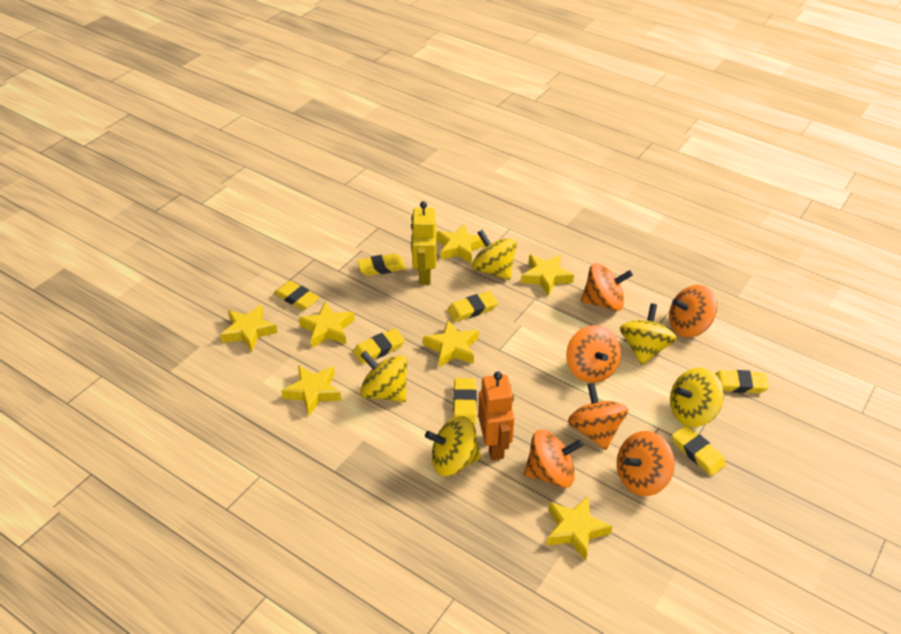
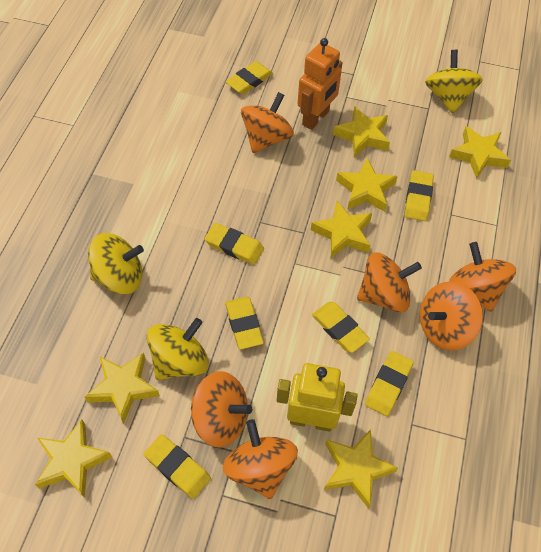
yellow spinning top: [360,351,408,402] [425,416,481,476] [472,230,517,280] [620,303,677,365] [670,368,724,427] = 5 -> [88,233,144,294] [147,318,209,380] [425,50,483,114] = 3

